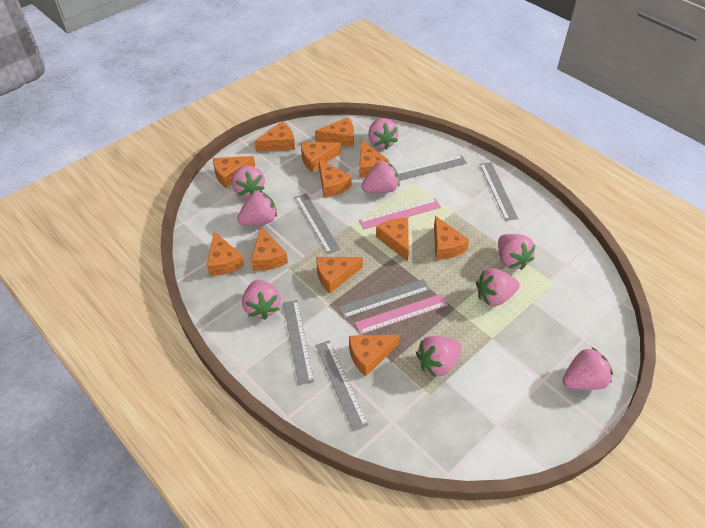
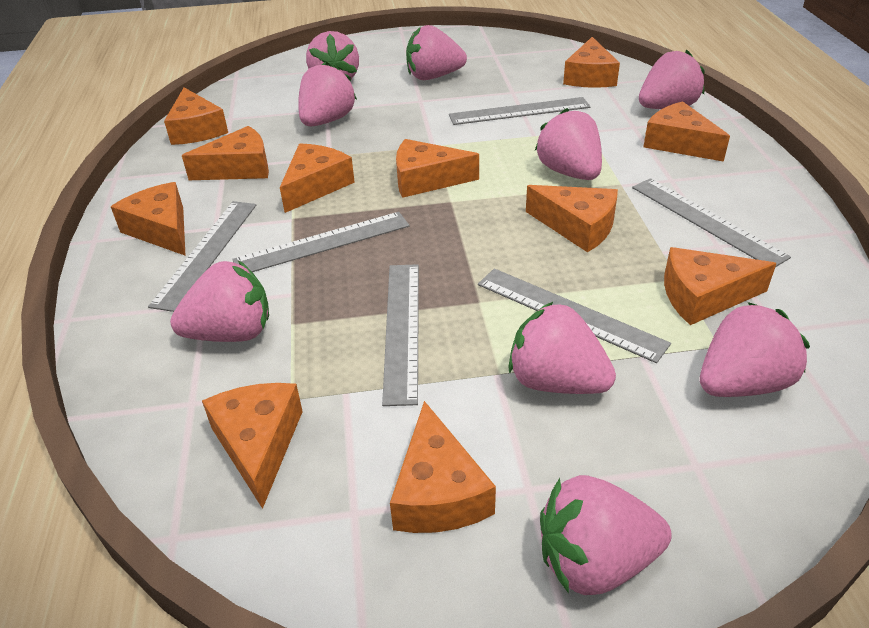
orange cheese: [207,231,244,276] [213,156,255,188] [251,227,288,271] [255,122,295,152] [301,142,341,172] [315,117,354,147] [316,257,363,293] [319,159,352,198] [349,335,400,377] [359,141,389,178] [376,218,409,261] [434,216,469,260] = 12 -> [111,182,185,255] [164,87,228,145] [182,126,269,180] [202,383,303,509] [280,144,355,213] [390,401,496,533] [396,139,479,198] [526,185,618,252] [563,37,620,88] [643,101,730,162] [664,247,777,325] = 11
pink ruler: [355,294,448,335] [359,199,441,229] = 2 -> none = 0

